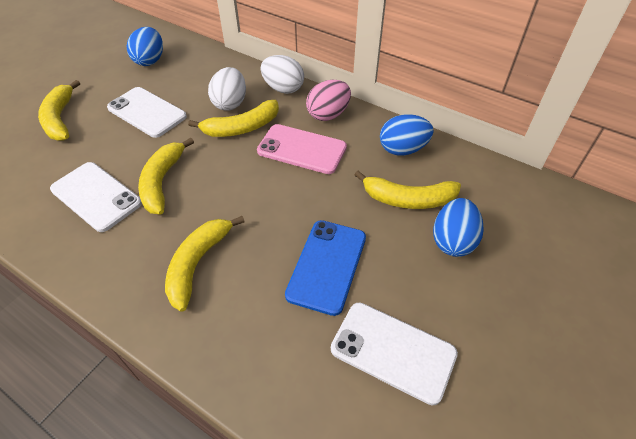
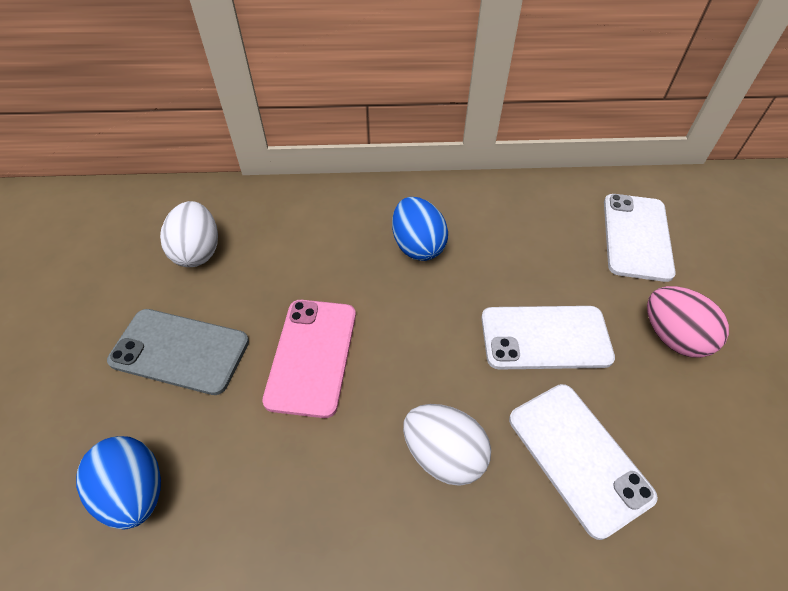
blue egg: [127,27,163,66] [380,114,433,156] [433,198,484,257] = 3 -> [76,436,161,529] [392,197,448,261] = 2
blue phone: [285,220,366,316] = 1 -> none = 0
grey phone: none = 0 -> [107,309,249,395] = 1
yellow banana: [38,80,80,141] [138,138,194,214] [165,216,245,312] [188,100,279,137] [355,171,461,209] = 5 -> none = 0

